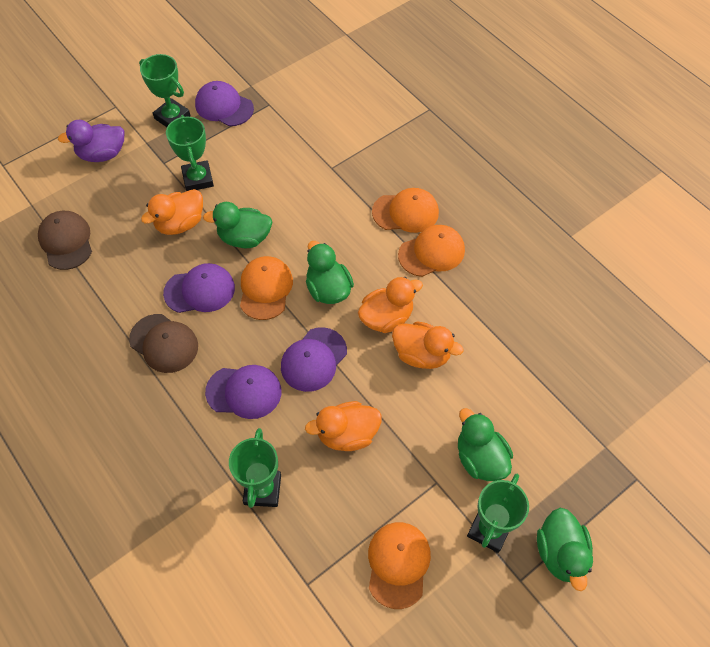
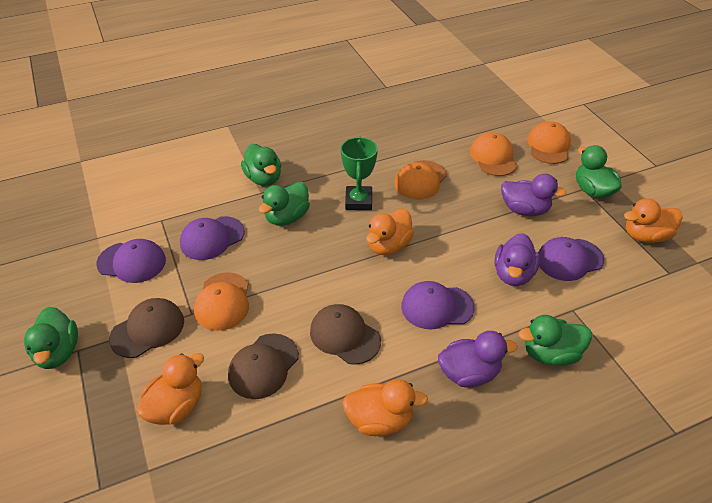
brown cap: [38,211,92,270] [129,314,198,373] = 2 -> [109,298,184,358] [228,333,299,399] [310,304,381,365] = 3
green duck: [203,202,272,248] [306,241,354,304] [458,408,513,481] [537,508,593,591] = 4 -> [24,307,78,369] [241,144,281,186] [259,182,310,226] [518,315,592,366] [576,145,622,198] = 5
green trophy: [139,54,191,127] [166,115,214,191] [229,428,281,508] [467,474,529,553] = 4 -> [341,136,378,210] = 1
purple duck: [58,120,124,162] = 1 -> [438,331,517,388] [494,233,540,286] [501,174,567,216] = 3

